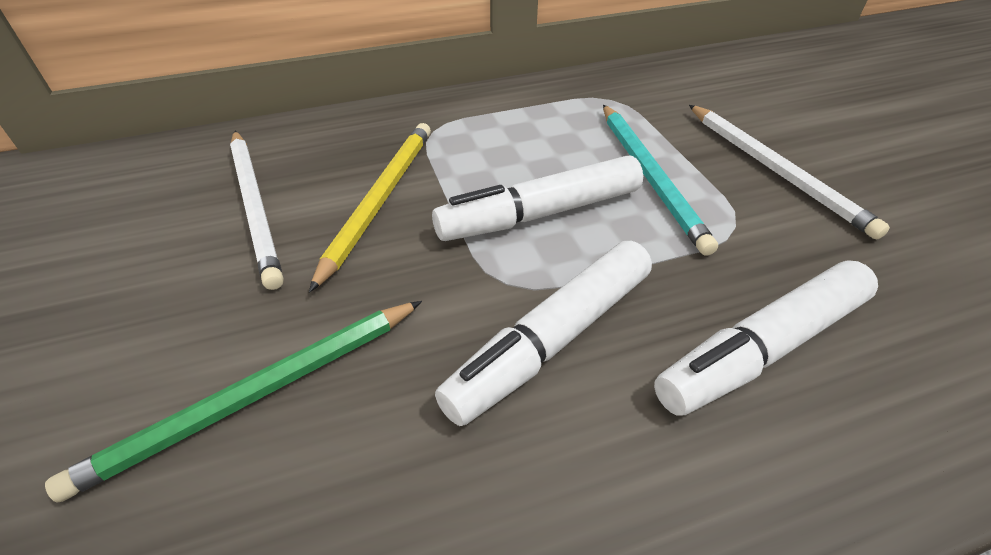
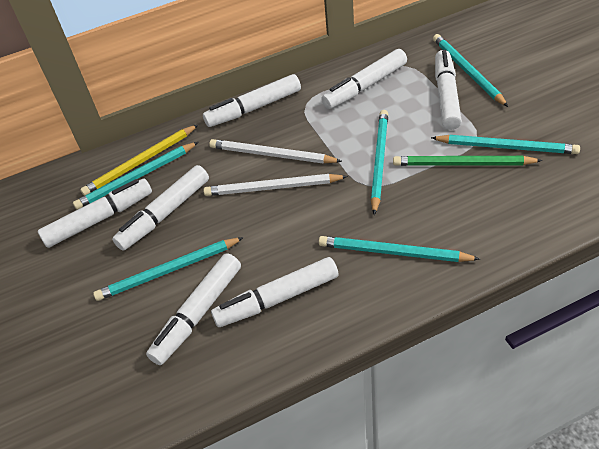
turquoise pencil: [603,105,718,256] = 1 -> [73,142,198,209] [93,237,244,301] [319,236,480,262] [371,110,388,215] [431,135,580,154] [433,34,508,107] = 6
white marker: [432,156,643,241] [435,241,652,426] [654,260,878,416] = 3 -> [38,178,152,248] [112,165,209,251] [146,253,241,365] [203,74,301,127] [211,257,339,327] [321,49,407,109] [435,50,462,130] = 7

